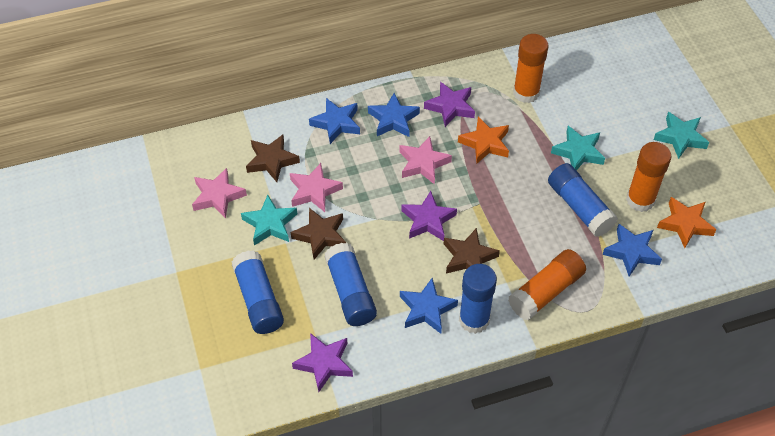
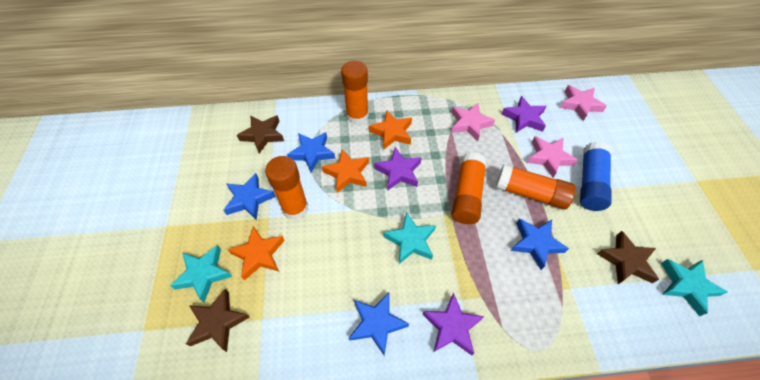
blue glue stick: [232,250,284,334] [325,243,377,326] [459,264,497,334] [548,163,618,237] = 4 -> [580,142,612,211] = 1
orange glue stick: [508,249,586,320] [513,34,549,103] [626,142,671,212] = 3 -> [265,156,308,220] [341,61,369,125] [452,152,487,224] [496,164,576,210] = 4
orange star: [458,117,509,164] [657,197,716,248] = 2 -> [227,226,285,281] [322,149,369,193] [369,110,412,150] = 3

